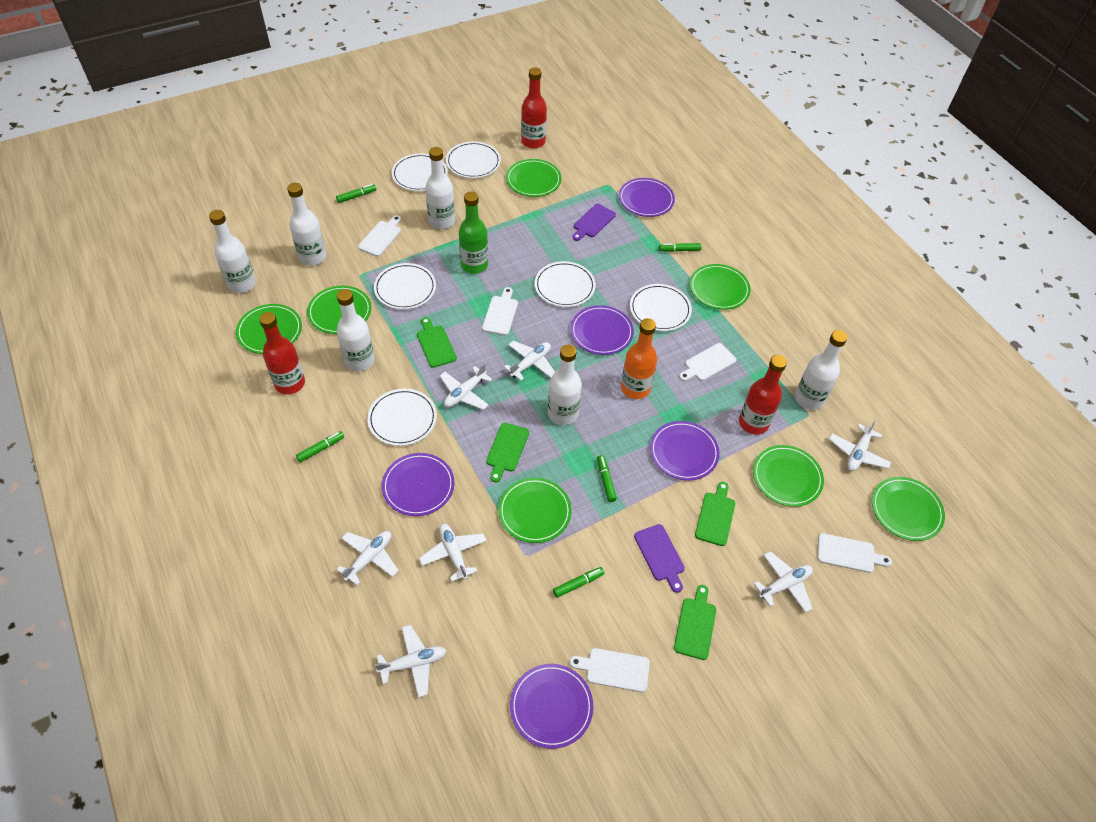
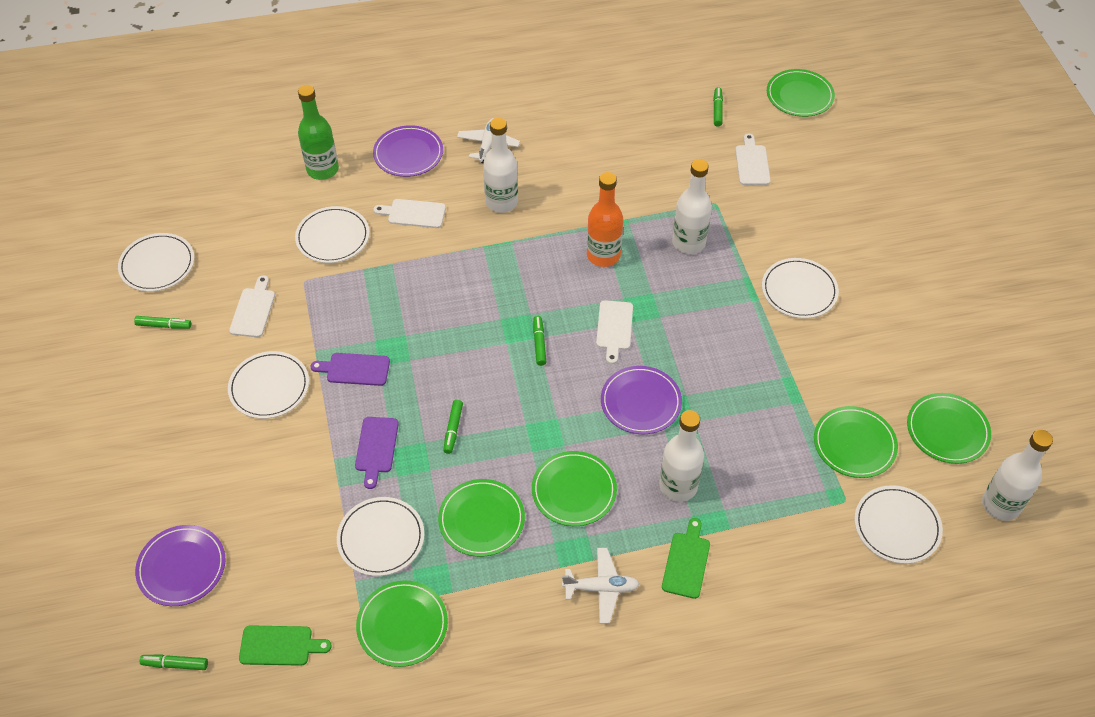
green cutting board: [417,317,457,368] [486,423,529,482] [674,585,716,660] [695,482,735,546] = 4 -> [239,625,332,666] [662,518,710,599] = 2
green plate: [236,304,302,354] [307,286,371,334] [498,478,572,543] [506,159,561,197] [690,264,750,310] [753,445,824,507] [872,477,945,541] = 7 -> [356,580,448,667] [438,479,525,557] [532,451,617,526] [767,69,835,117] [814,406,898,478] [907,393,991,464] = 6
purple plate: [382,453,454,516] [510,664,594,749] [570,305,634,355] [619,178,675,217] [650,421,720,480] = 5 -> [135,525,226,606] [373,125,443,177] [601,366,682,434] = 3
red bottle: [259,312,305,394] [521,67,547,149] [739,355,787,435] = 3 -> none = 0
white bottle: [209,210,256,293] [287,183,326,266] [337,289,375,371] [425,147,455,229] [548,345,582,425] [795,330,848,410] = 6 -> [483,118,518,213] [659,410,704,502] [672,159,712,254] [982,430,1053,521] = 4
white cutting board: [358,215,401,257] [482,287,518,335] [570,648,650,692] [679,343,737,381] [817,533,892,573] = 5 -> [229,275,275,337] [374,199,446,228] [596,300,633,364] [735,133,771,185] = 4
white plane: [336,531,399,585] [375,625,446,698] [419,524,487,582] [440,363,492,410] [504,340,555,381] [753,551,813,613] [829,420,891,471] = 7 -> [457,118,520,163] [562,548,639,623] = 2

